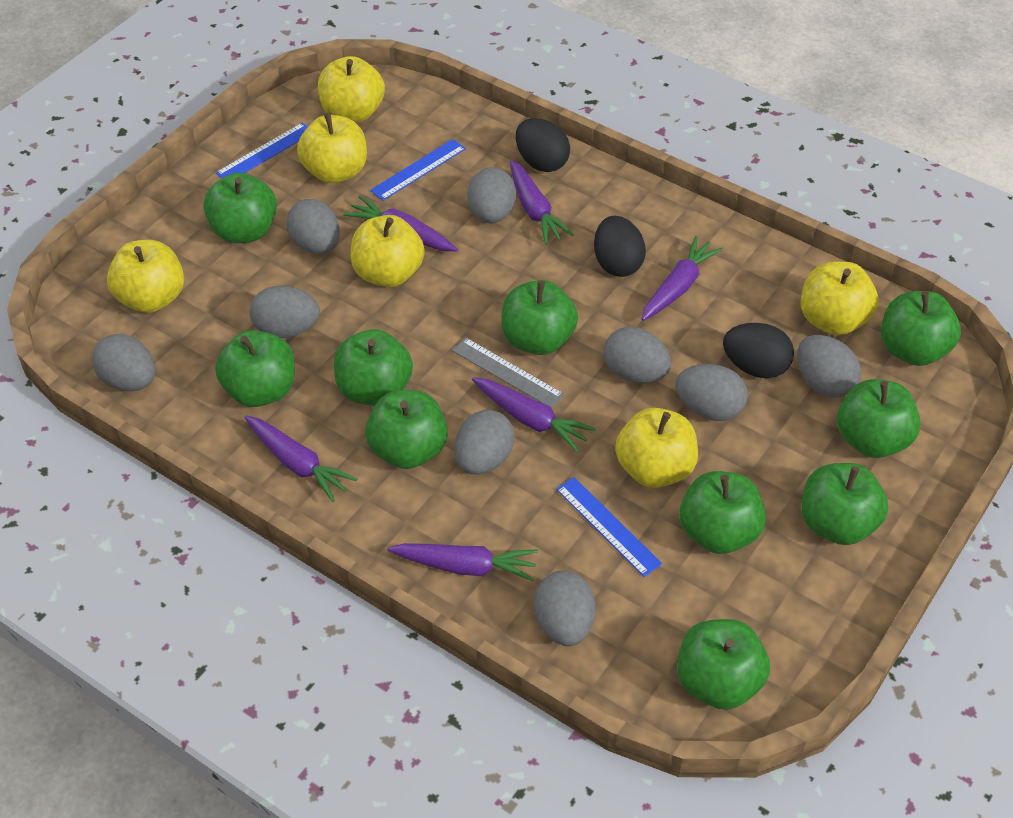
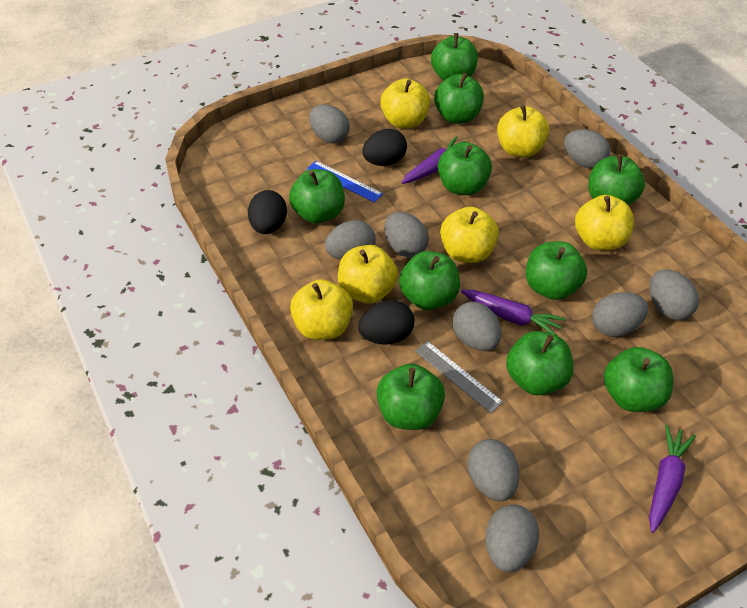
blue ruler: [216,123,308,178] [370,139,466,201] [556,477,662,577] = 3 -> [307,161,383,202] = 1
purple carrot: [245,416,357,502] [344,196,458,251] [387,543,538,582] [472,377,596,452] [510,160,574,244] [642,236,723,321] = 6 -> [401,136,465,184] [461,290,566,335] [649,425,696,533] = 3

